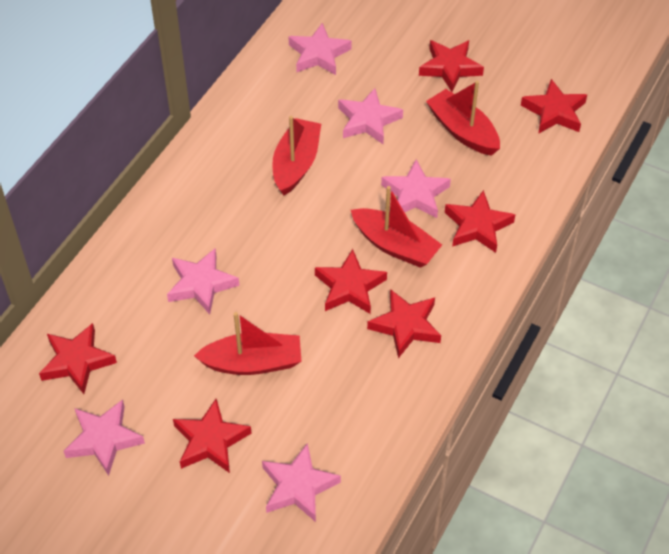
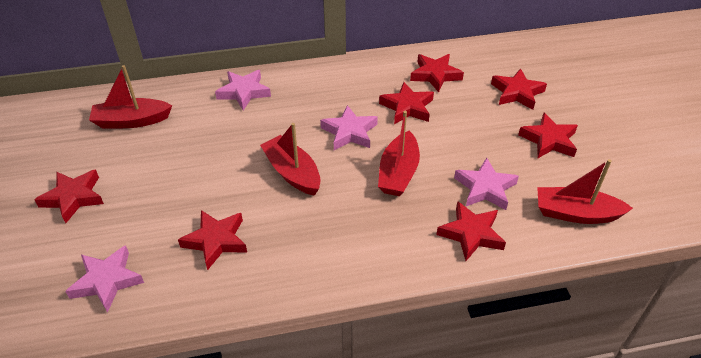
pink star: [64,399,145,476] [167,248,240,314] [262,443,341,522] [289,23,352,75] [338,88,403,144] [381,159,451,218] = 6 -> [65,245,144,313] [215,70,271,110] [320,105,378,150] [454,157,519,210] = 4

